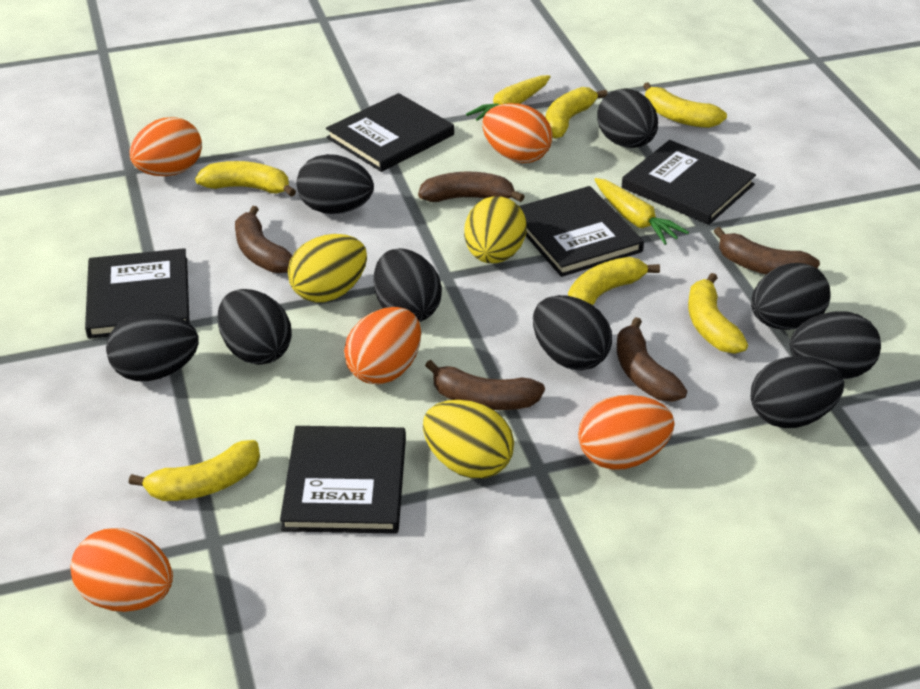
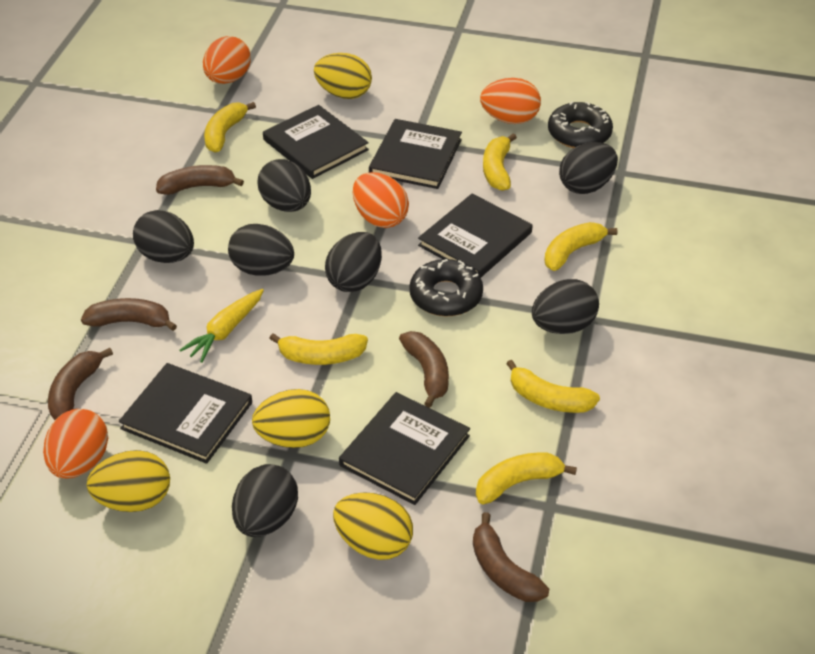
black donut: none = 0 -> [409,259,483,317] [548,102,613,148] = 2
black egg: [106,312,199,381] [218,289,292,365] [297,154,374,214] [374,248,442,322] [533,295,612,371] [597,88,658,148] [751,263,831,330] [751,356,844,428] [790,311,881,379] = 9 -> [133,210,194,263] [228,224,294,276] [232,464,298,537] [258,159,311,212] [325,232,382,292] [532,279,599,334] [559,142,618,194] = 7
orange egg: [70,528,173,612] [130,117,202,176] [344,307,421,384] [482,103,553,163] [578,395,674,470] = 5 -> [43,409,108,479] [203,36,251,84] [353,172,409,228] [480,78,541,124] = 4
yellow carrot: [466,75,551,121] [594,178,689,245] = 2 -> [179,289,264,363] = 1
yellow egg: [288,234,367,302] [423,400,514,479] [464,197,527,263] = 3 -> [87,450,170,512] [252,389,330,448] [314,53,372,99] [333,492,413,560] = 4

